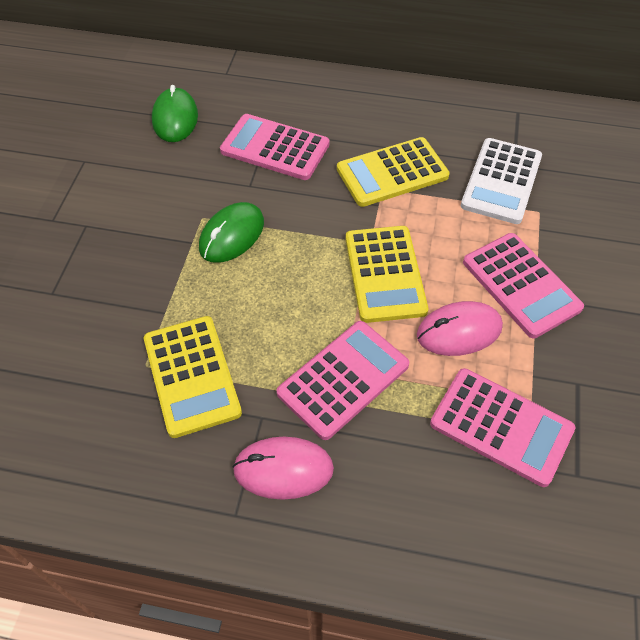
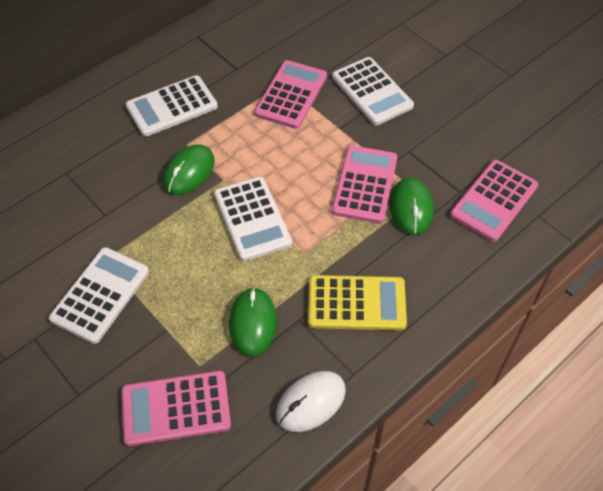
green mouse: [152,85,198,142] [199,202,264,263] = 2 -> [163,144,215,195] [229,287,277,356] [390,177,434,235] = 3
pink mouse: [232,437,334,500] [417,301,503,356] = 2 -> none = 0
white calculator: [461,138,542,224] = 1 -> [49,247,149,344] [126,75,218,137] [214,177,292,261] [332,57,414,126] = 4
white mouse: none = 0 -> [276,371,346,432] = 1
yellow calculator: [144,316,242,438] [337,137,450,207] [346,226,428,323] = 3 -> [308,275,407,330] = 1

